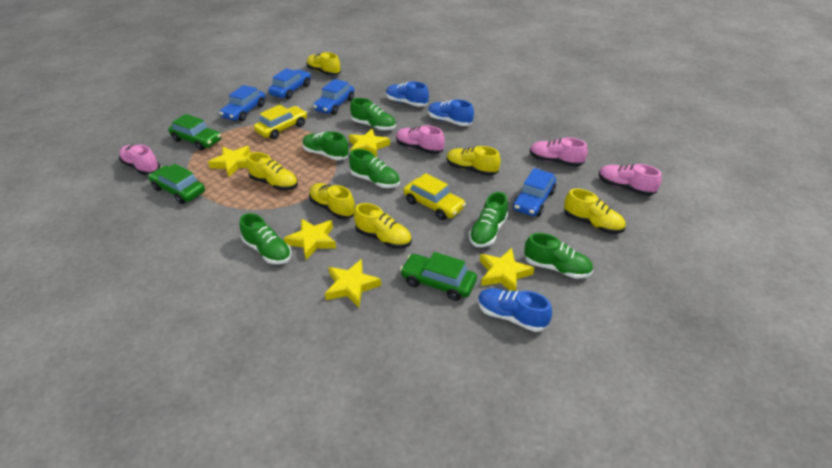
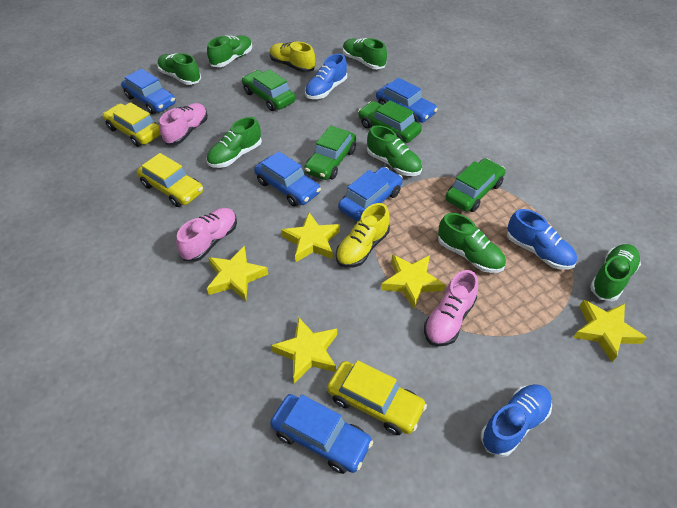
blue car: [220,85,265,121] [268,68,311,99] [313,79,354,115] [513,168,556,216] = 4 -> [121,69,176,114] [254,151,321,206] [270,394,373,474] [338,167,403,221] [376,78,438,123] = 5
green car: [148,164,205,204] [168,114,221,151] [400,252,477,301] = 3 -> [242,69,296,111] [304,125,356,180] [358,100,422,143] [445,159,506,212] = 4
green shoe: [240,213,292,264] [303,131,349,160] [349,149,400,188] [350,98,396,131] [469,192,508,247] [524,233,593,279] = 6 -> [157,53,201,85] [206,117,262,168] [207,35,252,67] [343,38,387,69] [367,125,422,176] [438,213,506,273] [590,244,641,301] = 7
pink shoe: [119,145,160,175] [396,125,445,154] [530,138,588,167] [599,164,661,196] = 4 -> [159,103,208,145] [176,208,237,262] [424,270,478,346] = 3
yellow car: [254,105,307,139] [404,173,466,220] = 2 -> [103,102,161,147] [137,153,203,207] [327,360,427,435] = 3
yellow shoe: [246,152,298,190] [306,52,341,76] [309,183,355,219] [354,203,412,249] [446,146,501,176] [564,188,626,234] = 6 -> [270,42,315,72] [336,203,390,268] = 2

